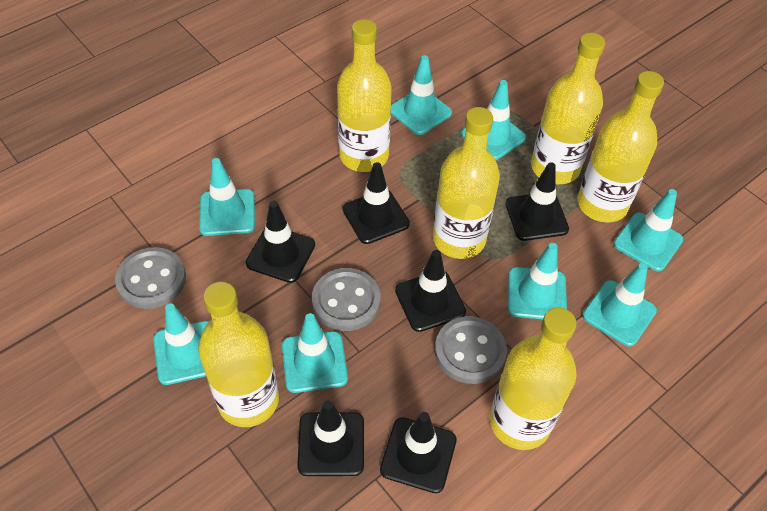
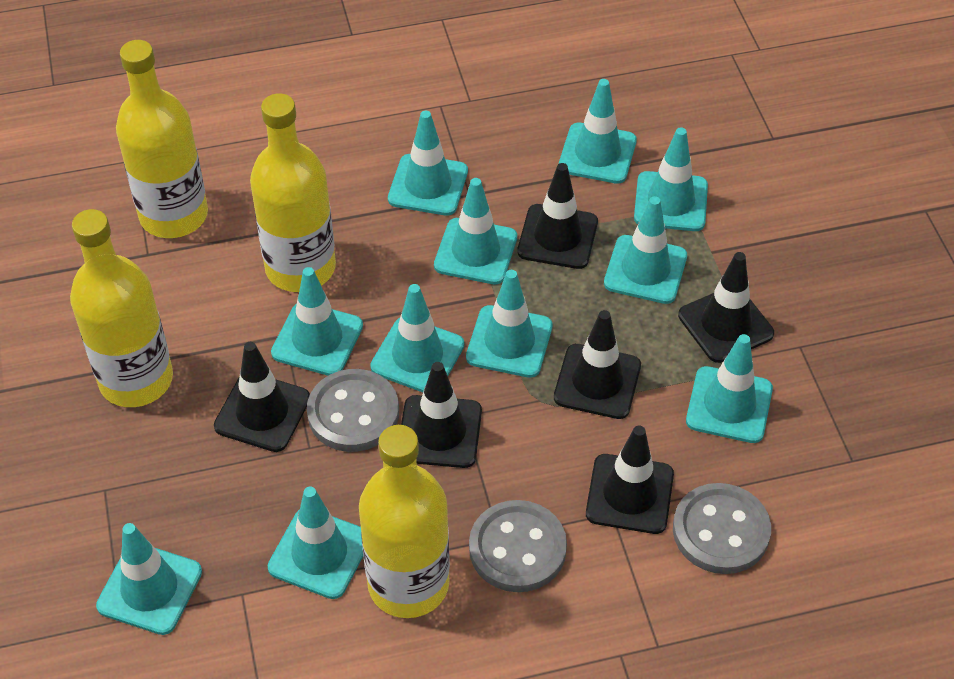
turquoise traffic cone: [153,303,209,385] [199,158,255,236] [282,313,348,393] [391,55,452,135] [461,80,526,160] [508,243,567,319] [582,263,657,347] [613,189,683,271] = 8 -> [96,523,202,635] [267,487,363,599] [271,267,363,376] [370,284,464,392] [388,111,468,216] [434,178,517,284] [466,270,553,378] [559,79,637,184] [604,196,687,304] [634,127,708,231] [686,334,773,443] = 11
yellow bottle: [198,282,279,427] [337,19,392,172] [433,107,500,259] [490,308,577,450] [531,33,605,184] [577,71,664,223] = 6 -> [70,209,173,407] [116,40,208,238] [250,93,336,292] [359,425,450,618] = 4

